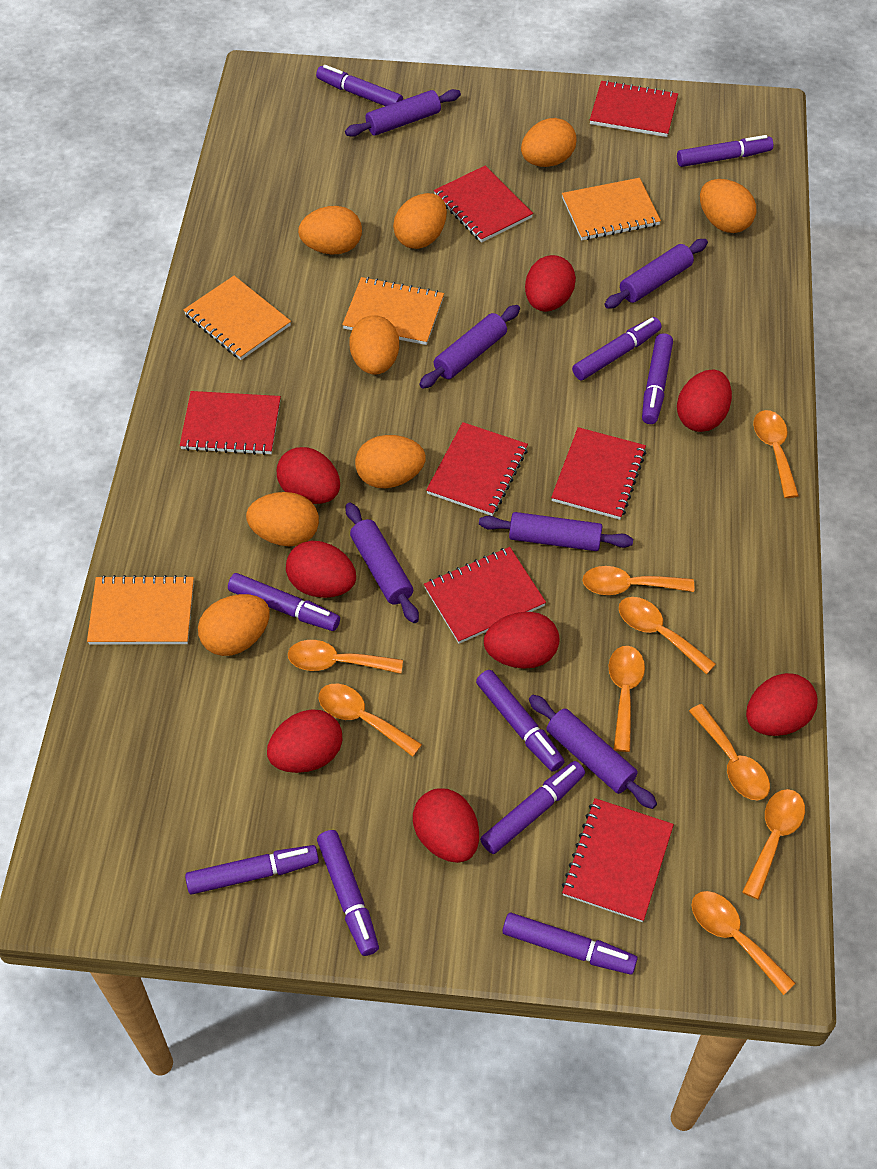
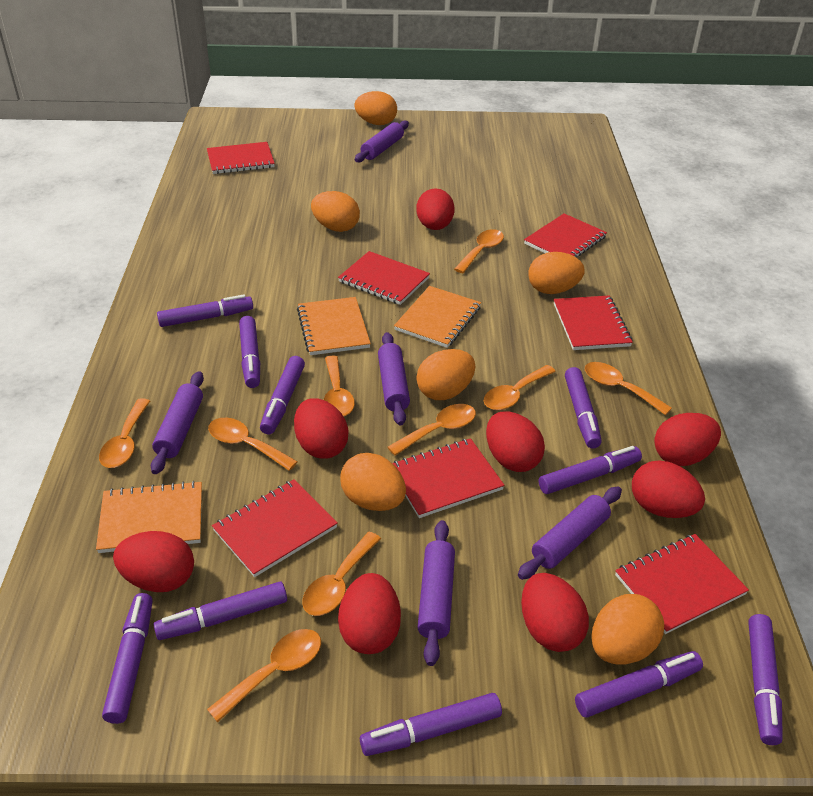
orange egg: [198,594,270,656] [246,492,319,546] [298,206,362,255] [349,315,399,375] [355,435,426,488] [393,193,447,249] [521,118,576,167] [700,179,756,233] = 8 -> [311,191,360,232] [340,453,406,511] [354,91,397,125] [416,349,475,400] [528,252,585,294] [592,594,664,665] = 6
orange notebook: [87,575,194,645] [183,276,291,360] [342,277,444,345] [562,178,661,240] = 4 -> [96,481,202,553] [297,297,371,355] [394,286,481,348] = 3
purple rolling pin: [345,89,461,137] [346,503,419,623] [419,305,520,389] [479,512,633,551] [529,695,657,809] [604,239,708,309] = 6 -> [151,371,204,474] [355,121,409,162] [378,332,410,426] [417,520,455,666] [518,487,622,580] = 5

